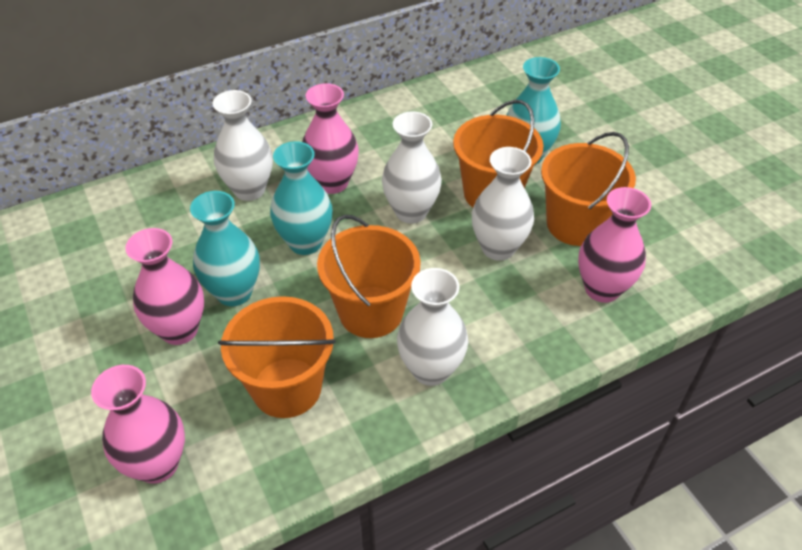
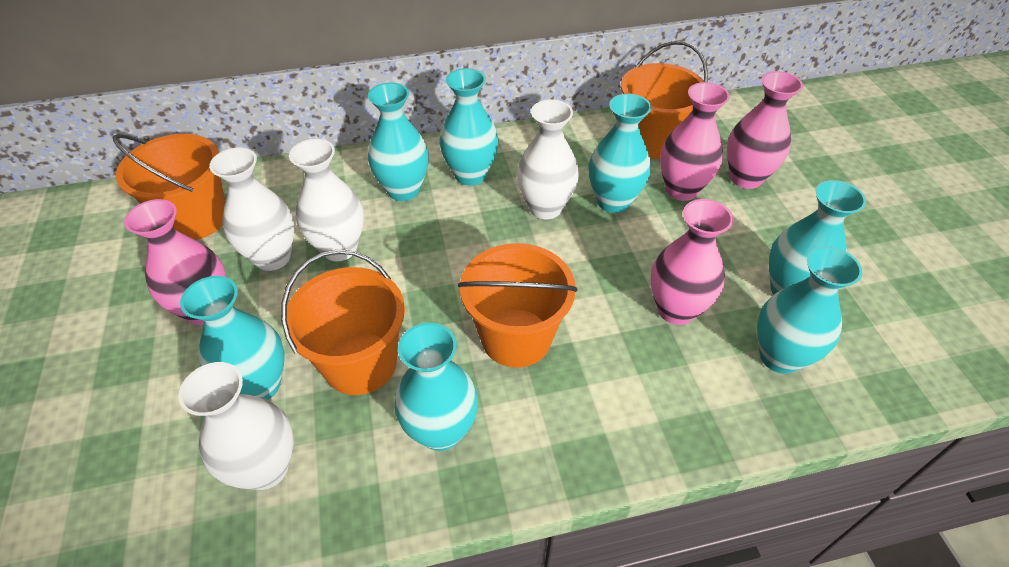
turquoise vase: [190,191,260,306] [270,141,333,255] [506,57,561,165] = 3 -> [180,276,285,400] [368,83,429,201] [394,323,478,451] [439,68,499,186] [589,94,652,213] [757,246,863,374] [769,180,866,295] = 7

